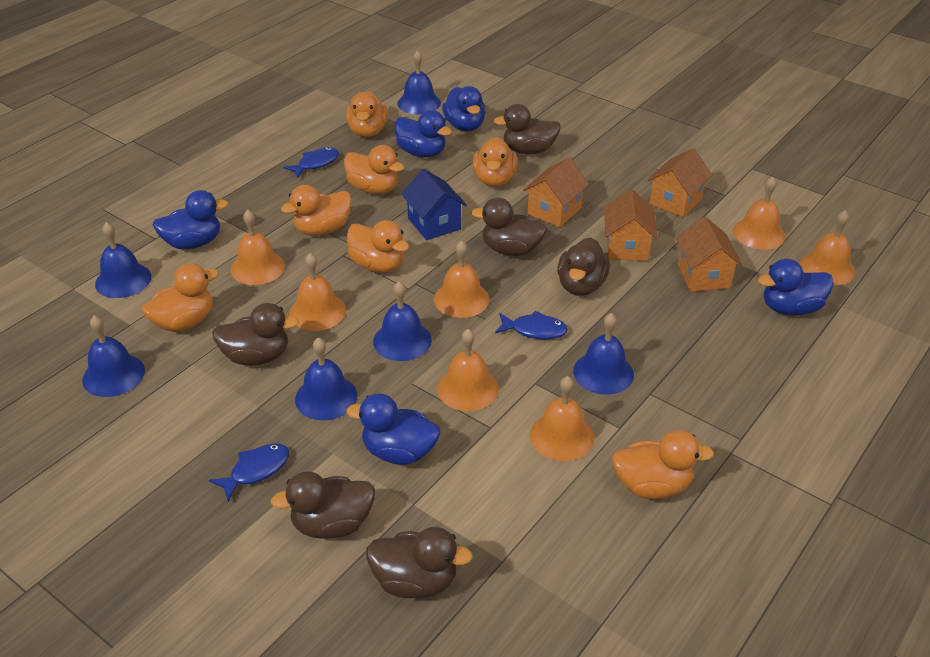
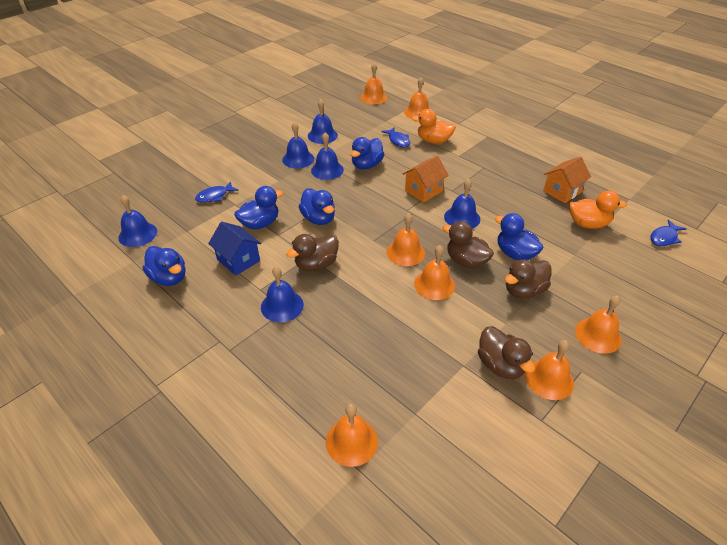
brown duck: [212,303,299,365] [270,471,375,539] [366,527,473,598] [471,197,547,256] [494,104,561,154] [557,238,610,296] = 6 -> [286,234,339,272] [443,221,494,269] [478,326,535,379] [505,259,552,299] = 4
orange duck: [142,263,219,332] [281,185,352,236] [344,145,404,194] [346,91,388,137] [347,220,409,273] [473,137,517,187] [612,430,714,499] = 7 -> [412,109,456,144] [569,191,627,229] = 2
orange house: [523,157,589,227] [604,189,658,261] [647,148,712,217] [676,217,743,292] = 4 -> [403,156,449,203] [543,157,591,203] = 2

